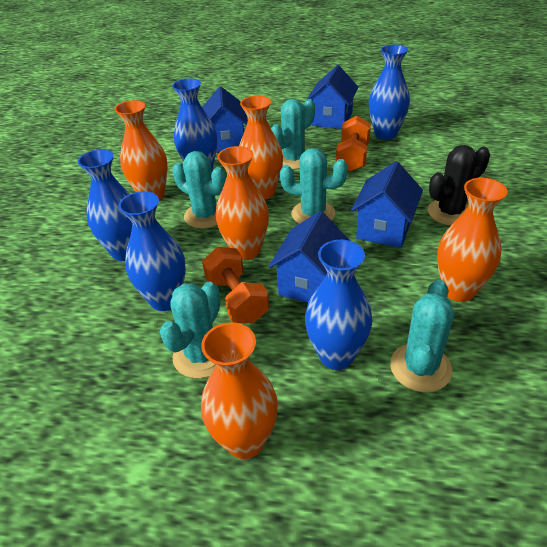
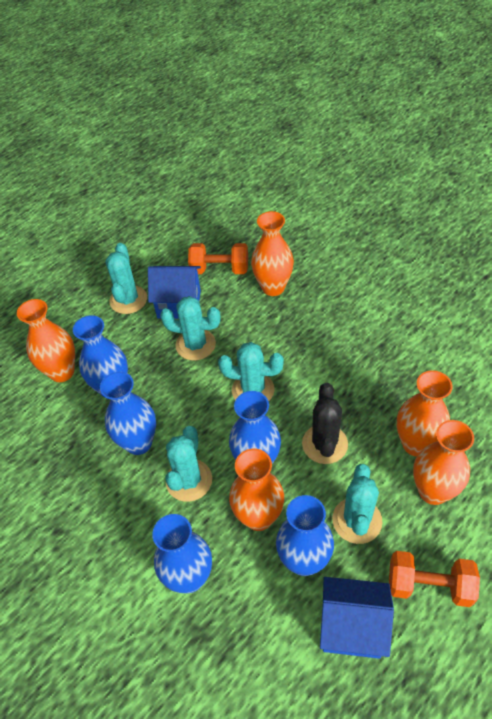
blue house: [202,87,248,153] [269,211,350,303] [306,65,359,129] [351,161,423,248] = 4 -> [148,266,201,319] [320,577,394,659] = 2

